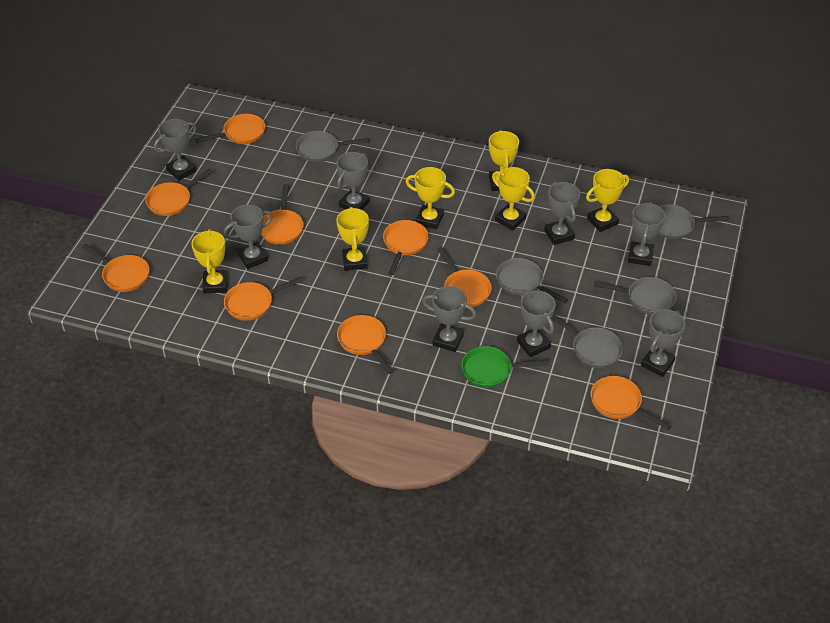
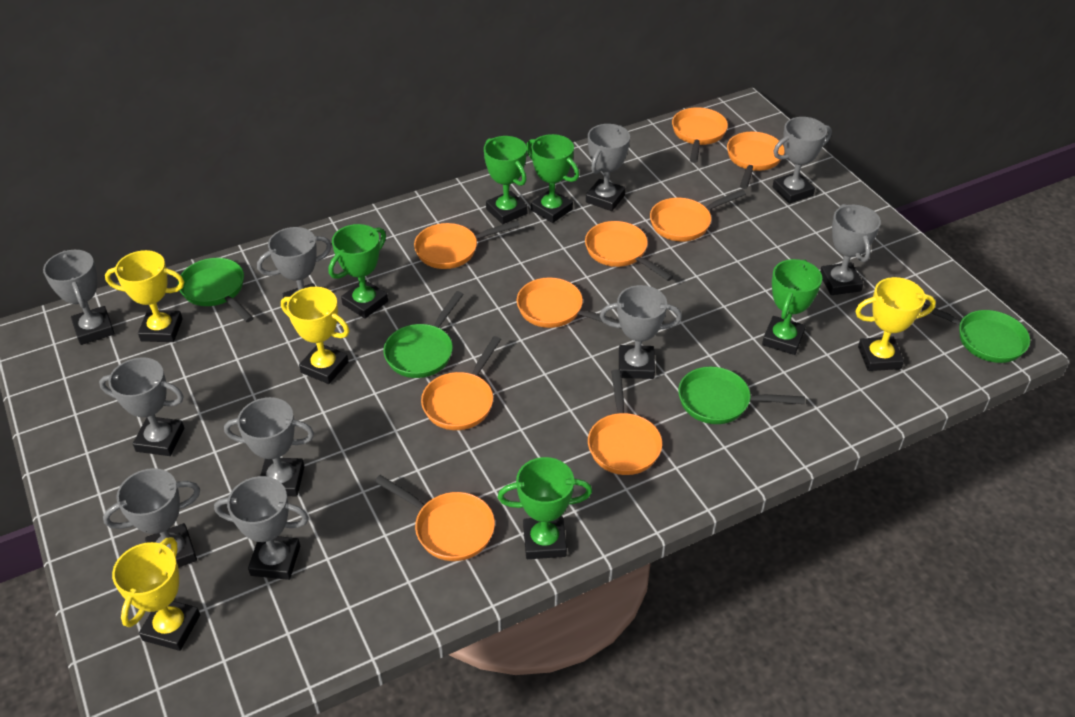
green pan: [461,346,549,388] = 1 -> [178,258,254,322] [383,291,464,378] [678,367,805,424] [922,304,1030,363] = 4
green trophy: none = 0 -> [328,224,388,319] [484,136,527,224] [498,457,592,559] [526,134,579,223] [762,259,822,355] = 5
grey pan: [296,131,369,162] [496,258,568,303] [552,314,623,368] [594,277,677,315] [658,204,729,239] = 5 -> none = 0
grey trophy: [154,119,196,181] [223,205,273,269] [337,152,369,210] [422,286,476,352] [517,290,556,357] [544,182,580,245] [628,202,665,266] [641,309,685,377] = 8 -> [43,250,115,345] [99,357,184,456] [103,468,200,568] [214,476,309,580] [224,397,314,496] [257,227,332,306] [586,124,630,211] [600,285,682,379] [773,117,832,204] [820,204,881,295] = 10
yellow trophy: [191,229,228,294] [336,207,369,271] [405,167,455,229] [489,130,519,191] [492,167,535,230] [586,169,629,232] = 6 -> [105,250,184,342] [112,537,200,651] [281,287,350,384] [855,277,936,371] = 4

